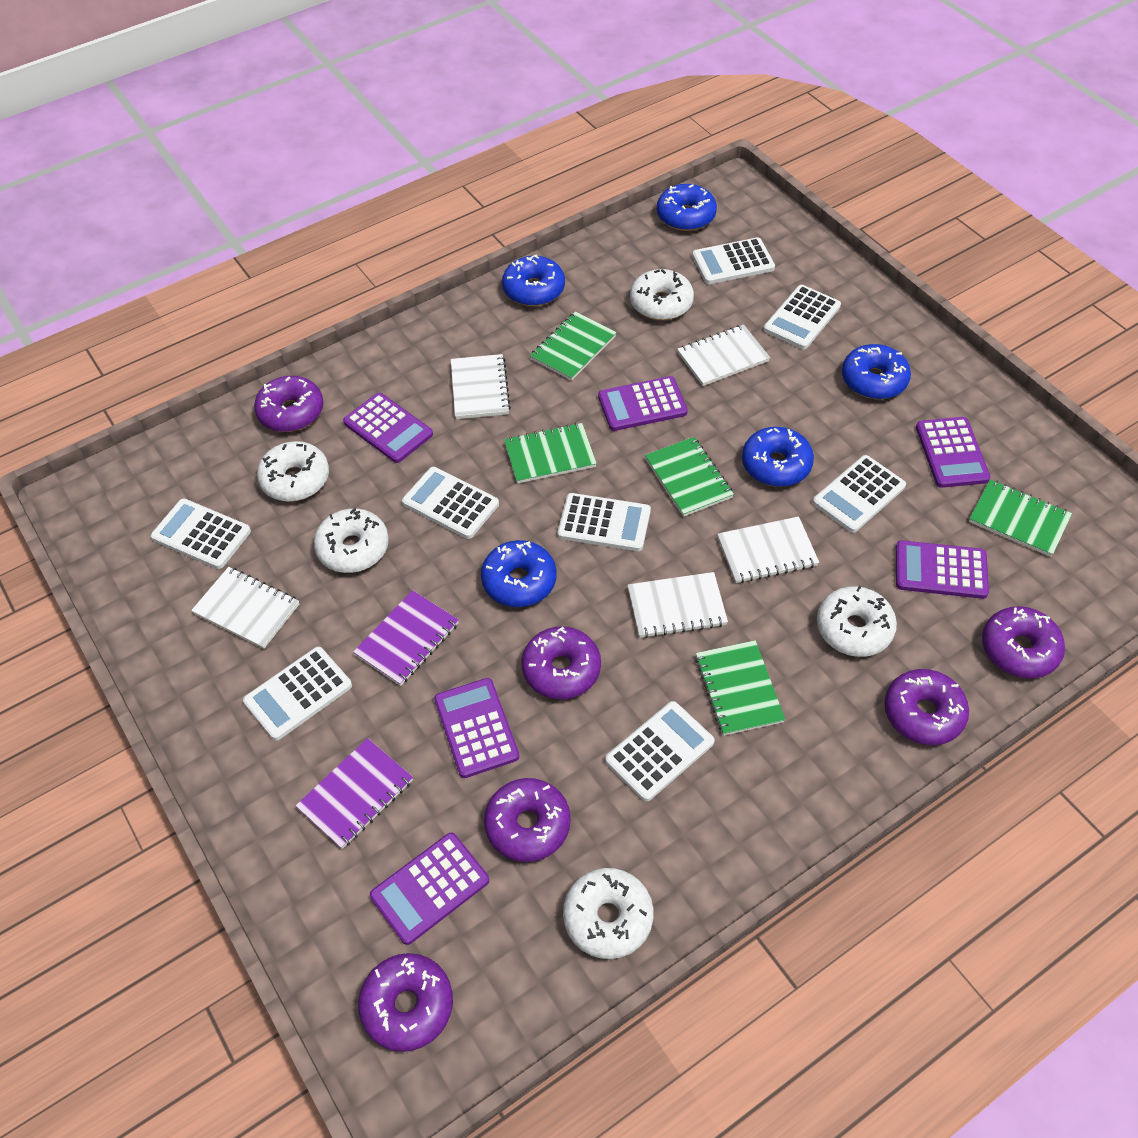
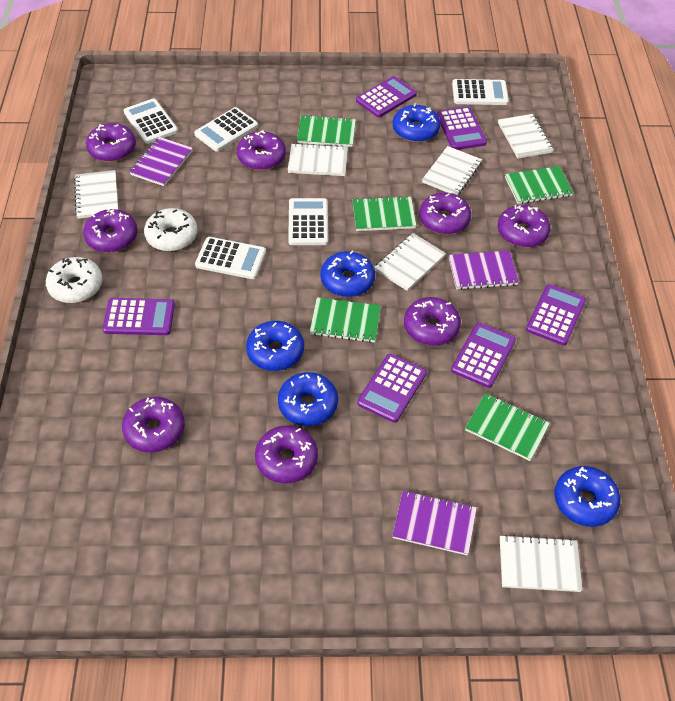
purple donut: [254,376,323,432] [358,953,453,1052] [484,778,570,862] [522,626,601,699] [884,669,969,745] [982,606,1065,679] = 6 -> [83,208,138,253] [86,123,136,162] [122,397,185,453] [237,130,286,170] [255,425,318,483] [404,297,461,346] [419,193,471,234] [498,205,551,248] = 8
purple notebook: [296,738,413,849] [353,590,459,686] = 2 -> [130,137,193,186] [392,491,477,555] [449,251,519,290] = 3
white calculator: [151,499,251,569] [243,647,352,741] [402,467,499,539] [558,493,651,551] [605,701,715,802] [692,237,775,284] [764,285,841,349] [813,455,906,533] = 8 -> [123,98,178,144] [194,107,258,152] [195,237,266,279] [288,198,328,245] [452,79,509,105] = 5
white donut: [257,441,329,502] [314,508,389,573] [563,868,654,959] [630,269,694,320] [817,586,897,657] = 5 -> [46,257,103,303] [144,208,198,251] = 2
white notebook: [191,567,299,649] [451,354,511,419] [628,572,728,638] [677,324,770,386] [717,516,819,583] = 5 -> [74,170,118,219] [288,143,348,176] [374,233,446,291] [422,146,482,195] [498,114,554,159] [500,535,582,592] = 6

